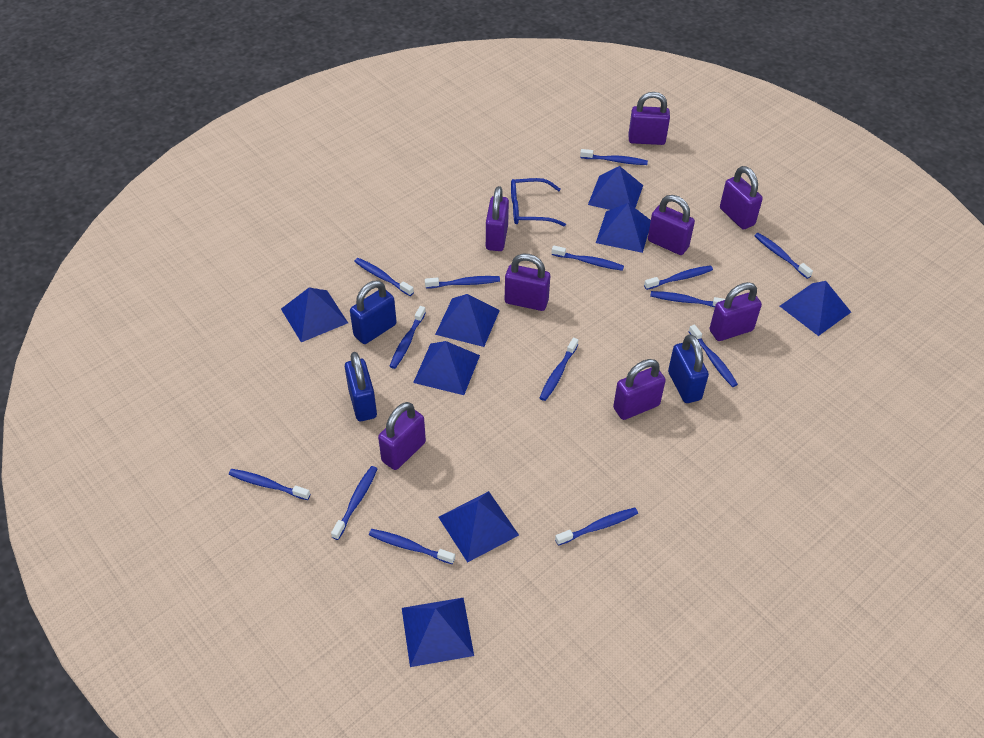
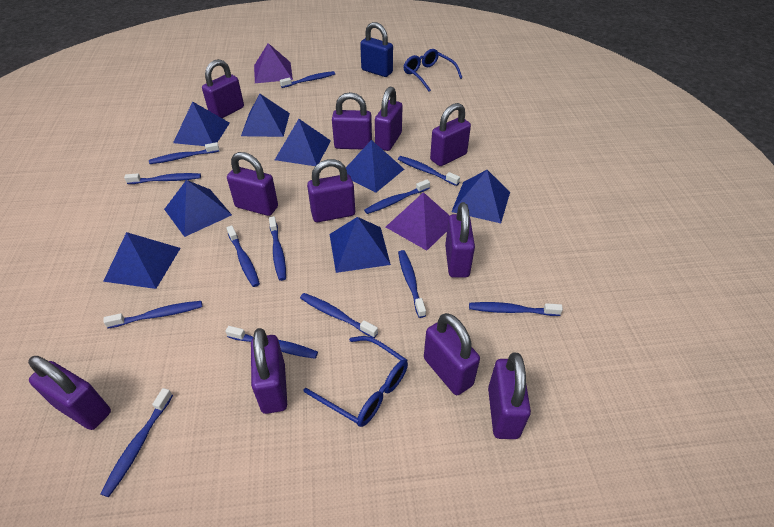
blue glasses: [511,178,566,226] = 1 -> [303,336,408,427] [404,49,462,92] = 2
blue padlock: [345,352,377,421] [350,281,397,344] [668,334,709,403] = 3 -> [360,22,393,77] = 1
blue toothbrush: [229,469,310,500] [331,466,377,540] [354,258,414,296] [369,529,455,564] [390,306,426,369] [425,276,500,288] [540,338,578,401] [552,245,624,271] [555,508,638,546] [580,149,648,165] [644,265,713,290] [650,291,725,307] [689,325,738,387] [754,233,813,279] = 14 -> [100,388,173,497] [103,301,202,328] [124,173,201,184] [149,142,220,164] [225,326,318,359] [226,225,260,287] [269,216,286,281] [280,71,335,88] [300,293,378,338] [364,179,430,214] [398,156,460,186] [398,250,426,318] [469,302,563,316] = 13
purple padlock: [378,402,426,470] [486,186,509,251] [505,253,550,311] [613,359,666,420] [629,92,670,145] [648,195,695,255] [710,282,762,341] [720,166,763,230] = 8 -> [28,356,111,430] [202,59,244,118] [227,152,278,216] [251,328,287,414] [307,159,355,222] [332,92,372,149] [375,87,403,151] [424,313,480,395] [430,103,471,166] [445,202,475,278] [488,353,531,439] = 11
purple pyramid: none = 0 -> [254,43,293,83] [386,192,450,251] = 2

